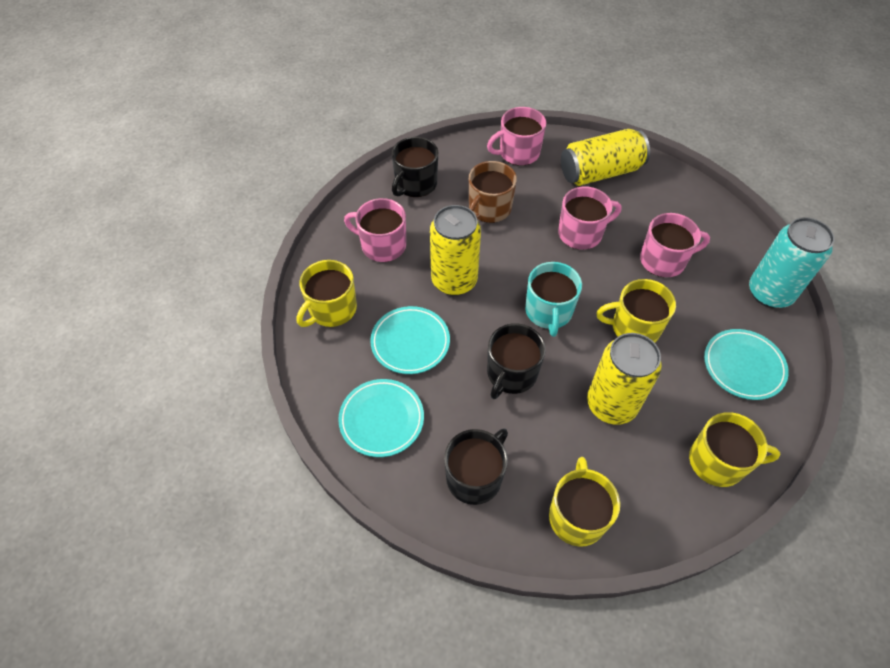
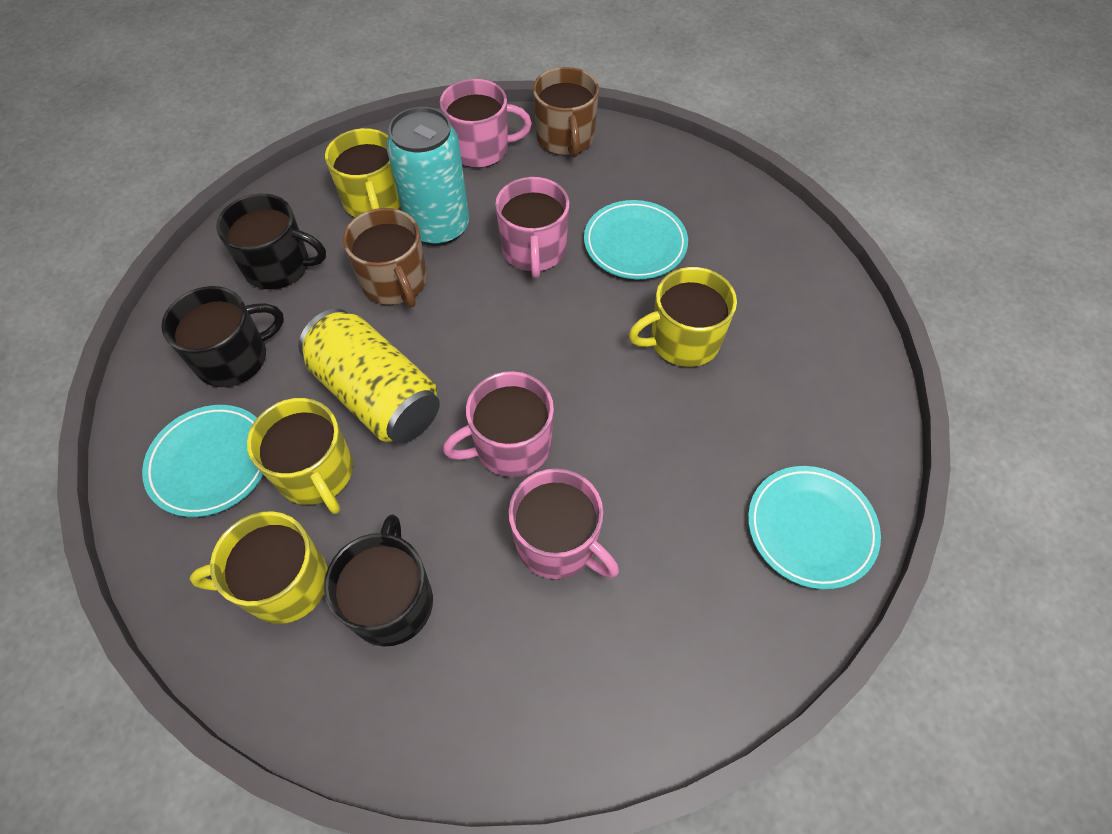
brown mug: [469,161,517,223] = 1 -> [343,208,427,308] [533,67,599,157] = 2
turquoise mug: [525,262,582,337] = 1 -> none = 0
yellow can: [430,205,481,296] [561,129,650,186] [587,333,662,425] = 3 -> [298,308,440,444] = 1

